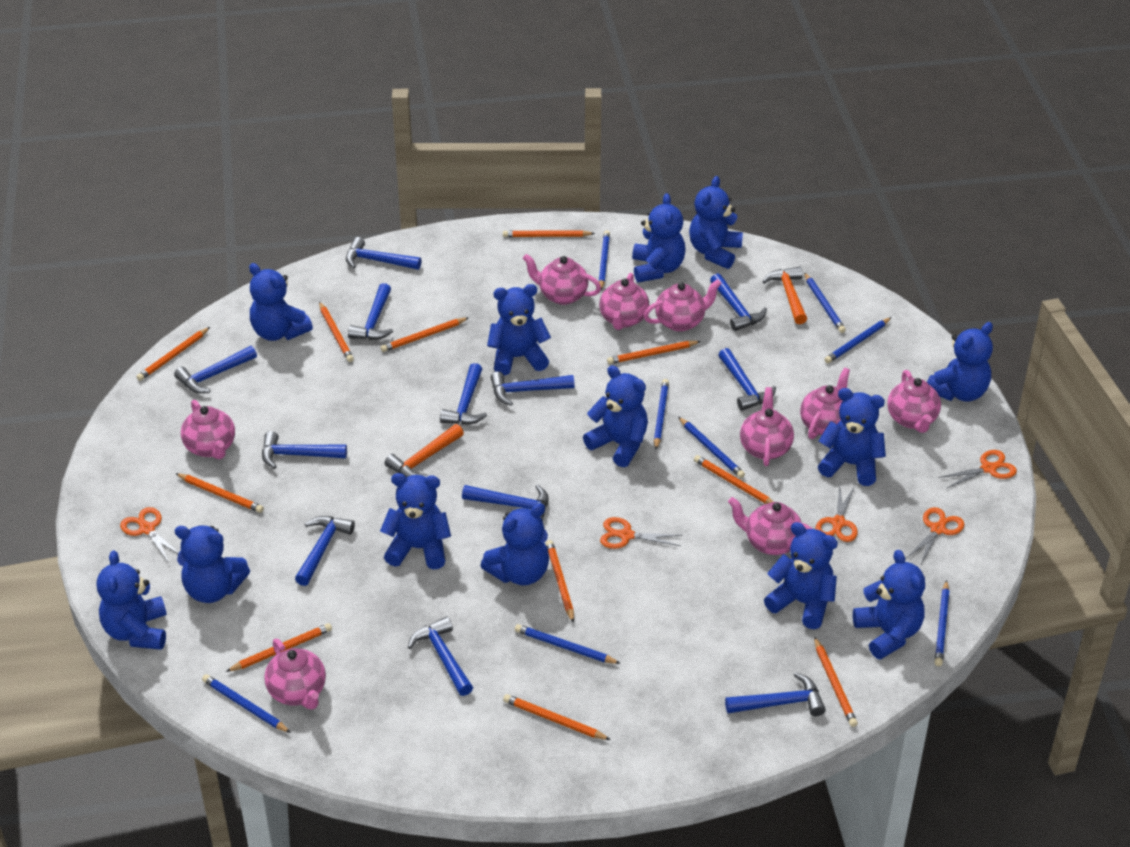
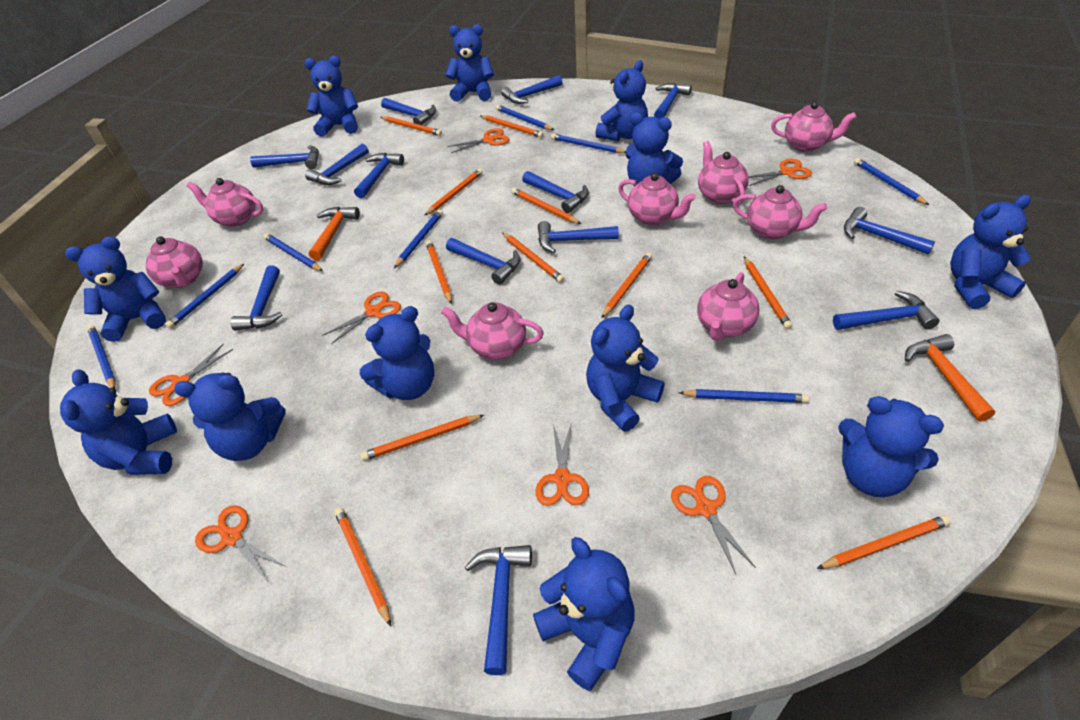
blue hammer: [174,346,257,393] [262,431,347,469] [295,516,355,586] [346,237,421,270] [348,283,393,340] [408,617,473,696] [440,363,487,425] [462,485,549,521] [490,371,575,406] [710,273,767,331] [718,348,776,411] [725,672,826,716] = 12 -> [230,265,283,331] [250,145,319,169] [305,144,369,185] [354,153,404,198] [381,98,436,125] [446,238,520,285] [465,545,532,675] [501,75,563,104] [522,171,589,213] [538,221,619,253] [654,83,692,119] [833,291,939,330] [844,207,935,255] = 13
blue teddy bear: [97,551,167,650] [175,526,250,603] [249,263,313,341] [380,473,451,570] [480,503,549,586] [487,284,551,375] [583,365,648,467] [632,193,686,283] [689,176,743,269] [764,522,838,629] [818,388,886,486] [853,550,925,660] [927,322,993,402] = 13 -> [60,369,177,475] [65,236,166,342] [174,373,286,461] [304,56,358,137] [360,306,434,400] [446,24,494,102] [533,537,634,691] [586,304,665,432] [596,60,648,141] [626,112,683,187] [838,396,944,497] [950,195,1031,309] = 12
orange scissors: [120,507,179,563] [600,517,683,549] [815,485,858,542] [907,507,964,564] [939,450,1017,488] = 5 -> [149,343,233,406] [195,505,286,583] [322,292,401,344] [447,128,509,153] [536,422,589,506] [671,476,756,574] [749,159,812,186] = 7
pink teapot: [181,400,235,459] [264,639,326,709] [523,254,601,305] [599,273,649,330] [644,279,722,332] [728,497,813,555] [740,387,794,466] [800,368,850,439] [887,370,941,433] = 9 -> [145,236,203,288] [187,178,263,227] [441,302,544,360] [618,173,696,226] [697,272,759,341] [698,141,749,205] [733,185,827,240] [771,102,856,152] = 8

